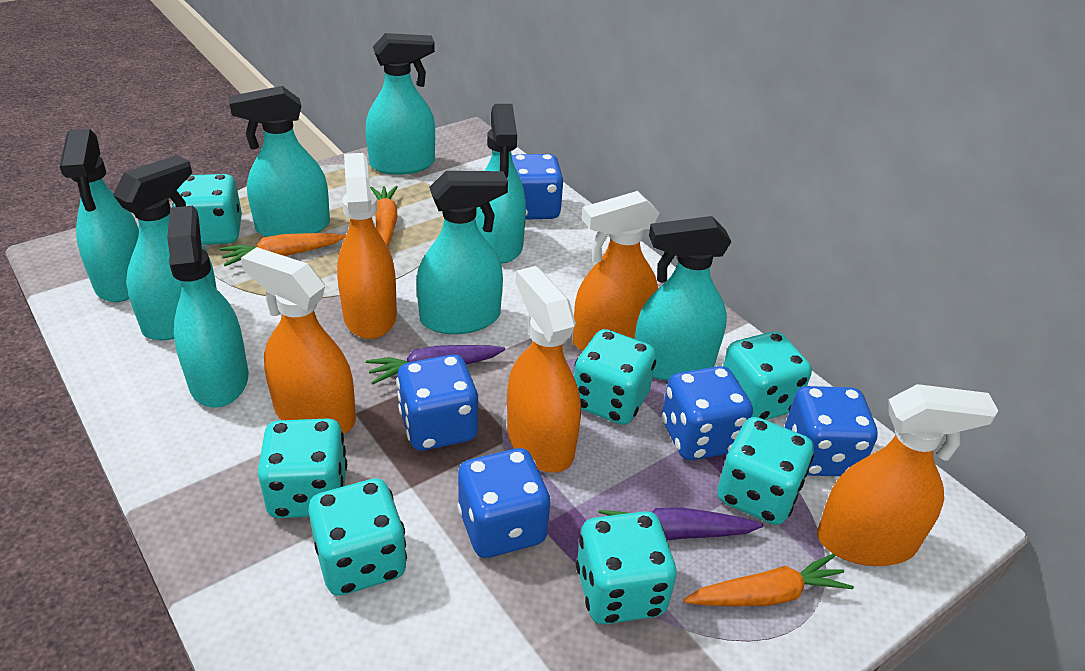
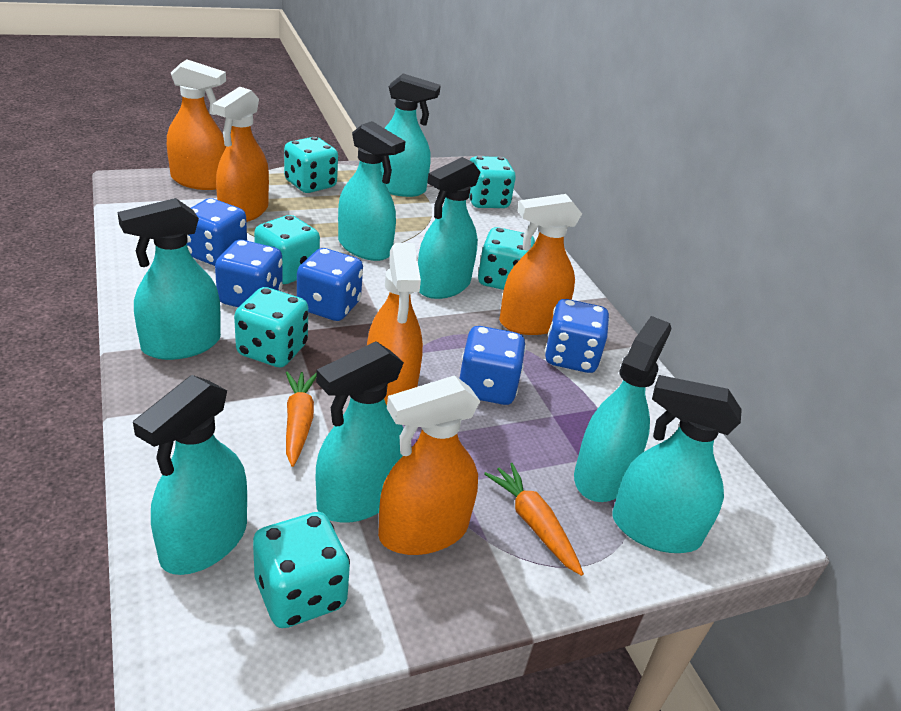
orange carrot: [220,233,345,266] [370,186,398,247] [684,554,854,606] = 3 -> [286,371,317,467] [484,463,584,576] = 2
purple carrot: [366,345,505,384] [599,507,763,540] = 2 -> none = 0
turquoise dice: [173,174,242,245] [258,419,347,518] [308,479,407,596] [574,329,656,425] [576,511,676,624] [717,417,814,525] [723,331,812,420] = 7 -> [234,287,308,367] [253,512,350,628] [254,215,320,284] [284,137,338,193] [469,156,516,208] [478,227,535,290] = 6

